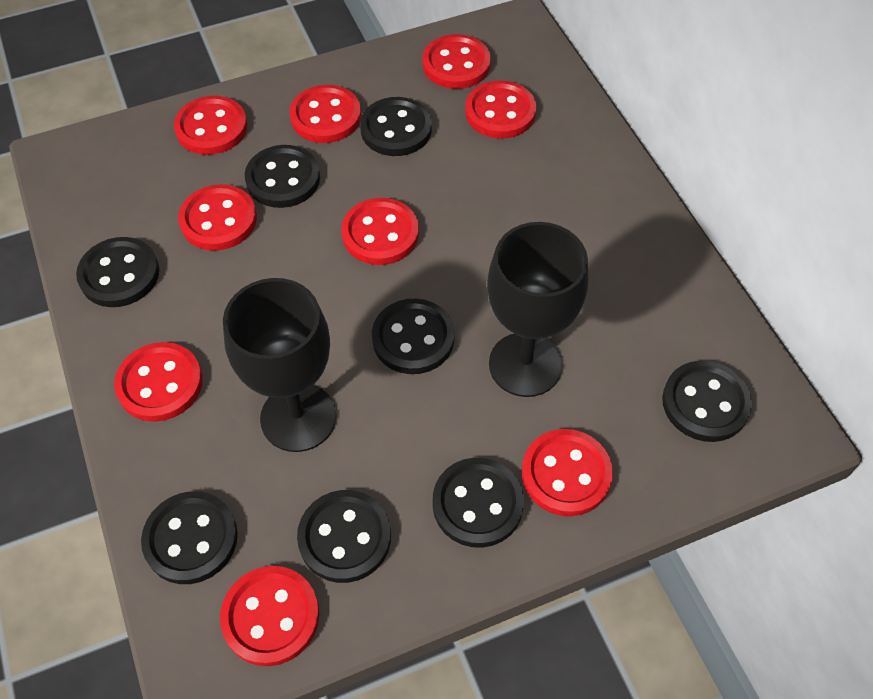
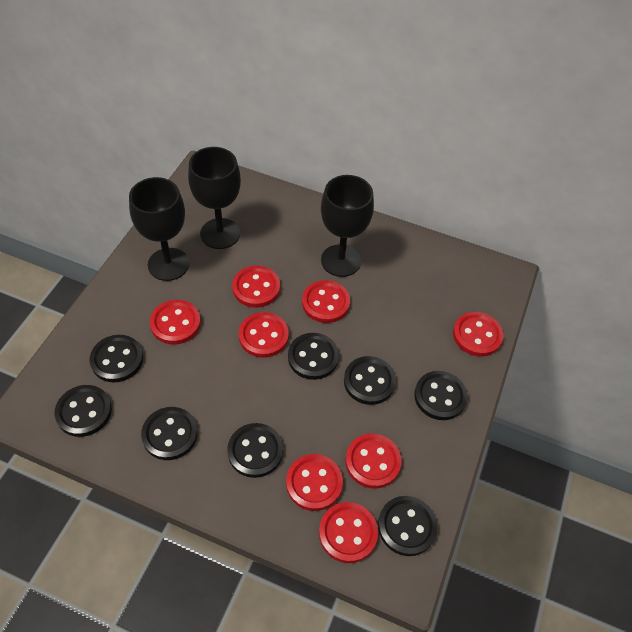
black goblet: [223,278,337,452] [487,222,589,397] = 2 -> [129,177,189,281] [188,147,241,249] [321,175,374,277] = 3
red button: [114,342,203,422] [174,96,247,155] [178,184,257,251] [220,566,319,666] [290,85,361,143] [341,198,419,265] [422,34,491,89] [465,80,537,139] [522,429,613,516] = 9 -> [150,300,201,344] [232,266,280,308] [239,312,289,358] [286,454,343,511] [302,280,350,323] [319,502,378,563] [346,434,402,489] [453,312,503,357] = 8

